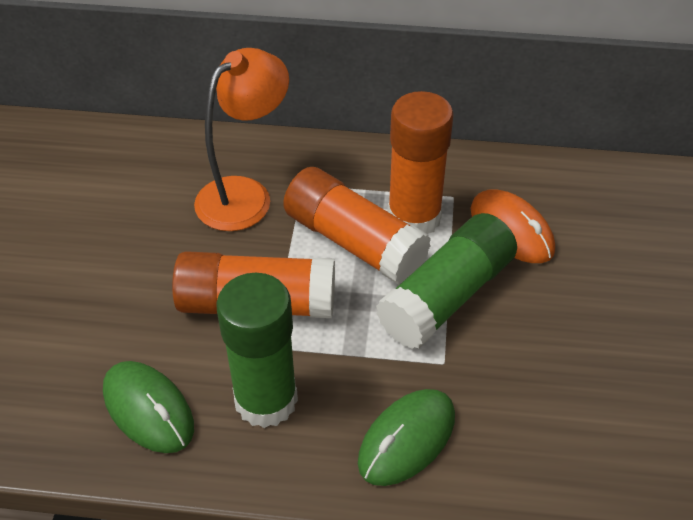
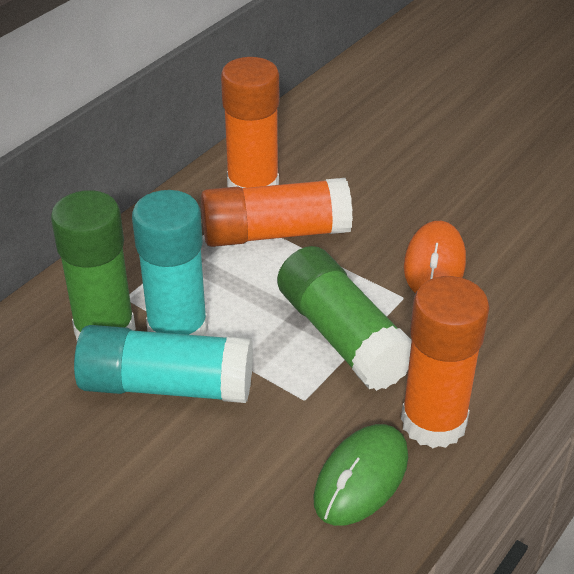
green mouse: [103,361,194,453] [358,389,455,486] = 2 -> [313,424,408,526] = 1
orange lamp: [194,48,289,231] = 1 -> none = 0
turquoise glue stick: none = 0 -> [74,325,253,403] [132,190,208,336] = 2

